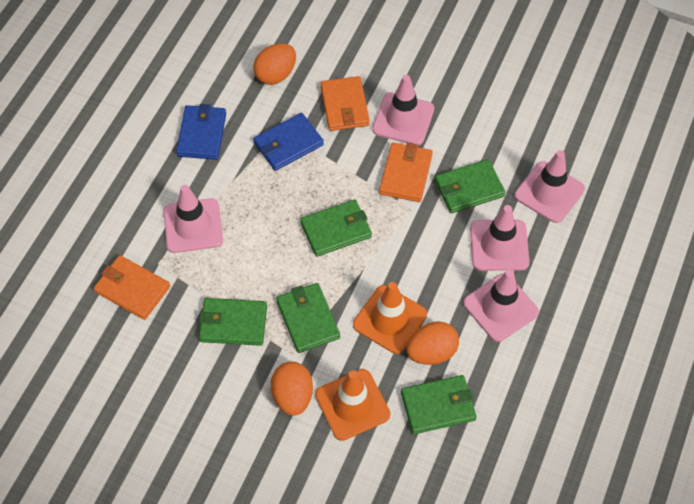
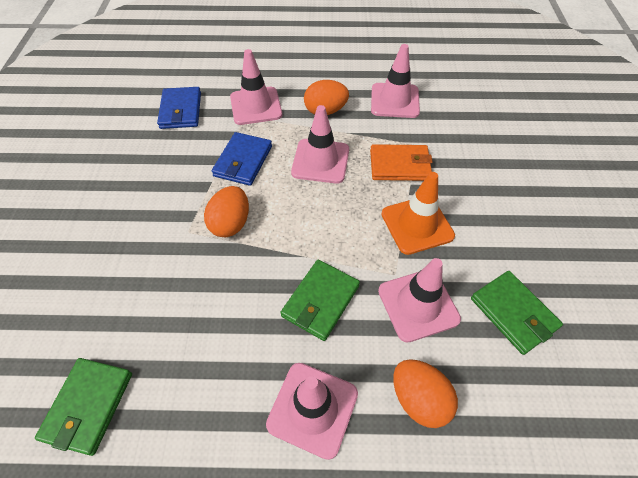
green wallet: [199,298,267,346] [276,283,340,353] [300,200,372,257] [401,375,476,434] [435,159,505,213] = 5 -> [35,358,132,456] [280,260,360,341] [471,271,563,355] = 3
orange traffic cone: [315,369,390,441] [353,282,427,354] = 2 -> [382,172,455,255] = 1
orange wallet: [94,255,170,320] [320,76,370,131] [379,143,433,202] = 3 -> [370,144,433,181] = 1

